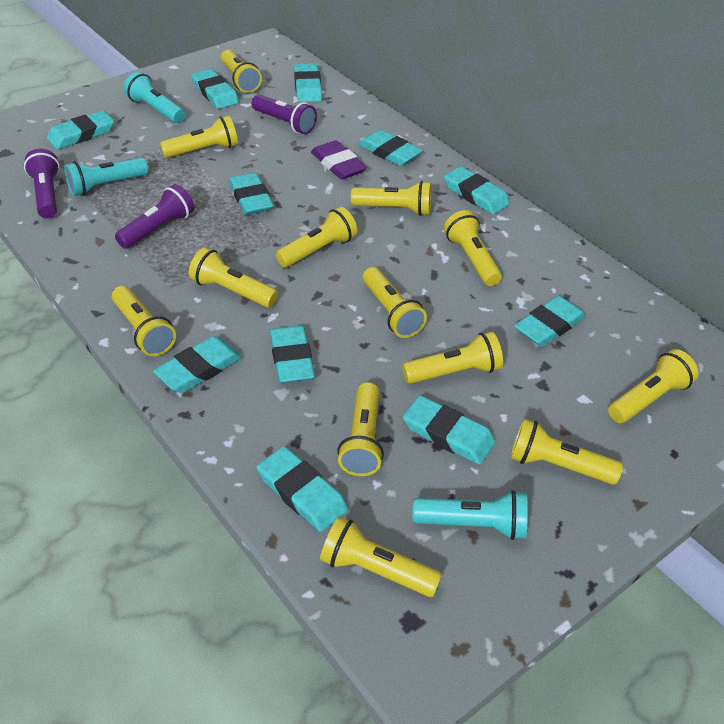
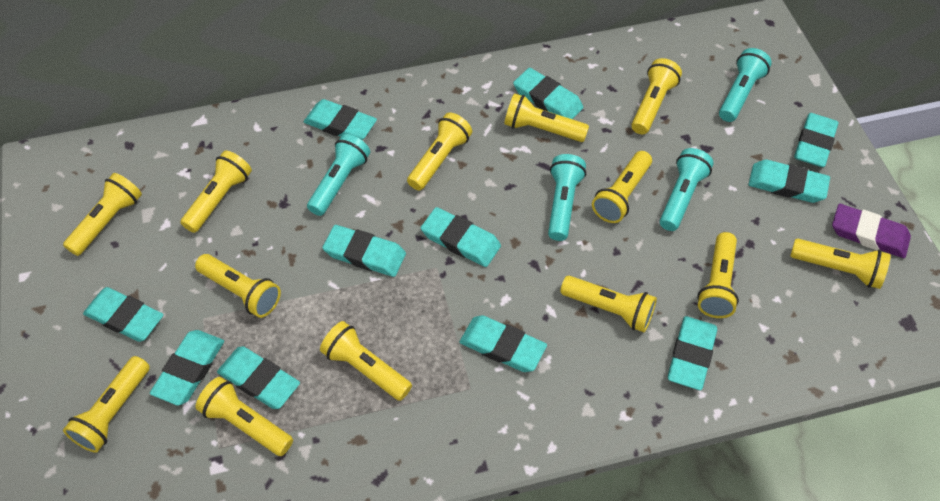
purple flashlight: [24,149,60,219] [115,184,194,249] [251,95,317,134] = 3 -> none = 0
turquoise flashlight: [64,158,148,196] [124,72,185,123] [413,490,528,540] = 3 -> [307,134,370,216] [548,154,586,241] [660,148,714,231] [719,48,772,122] = 4

